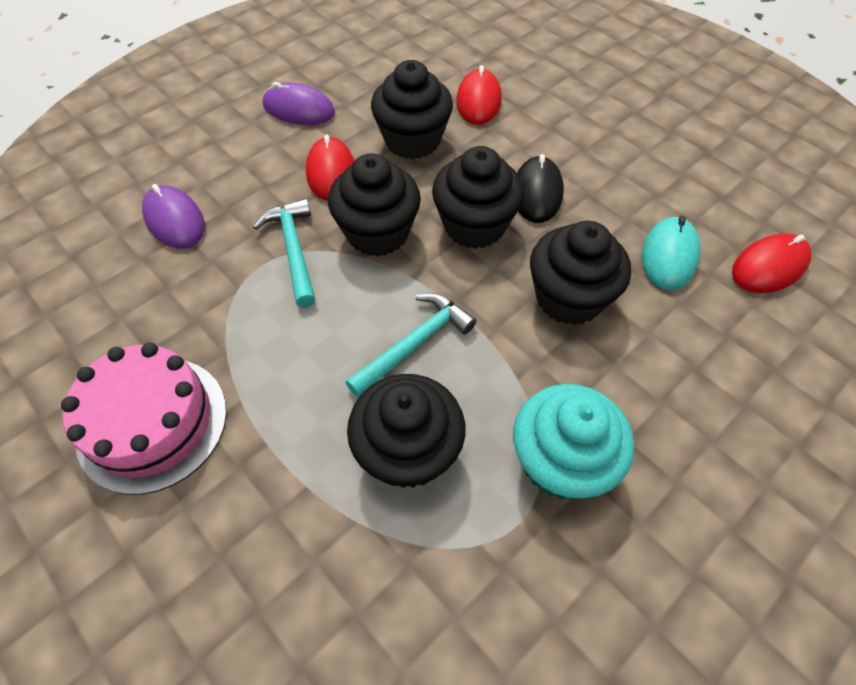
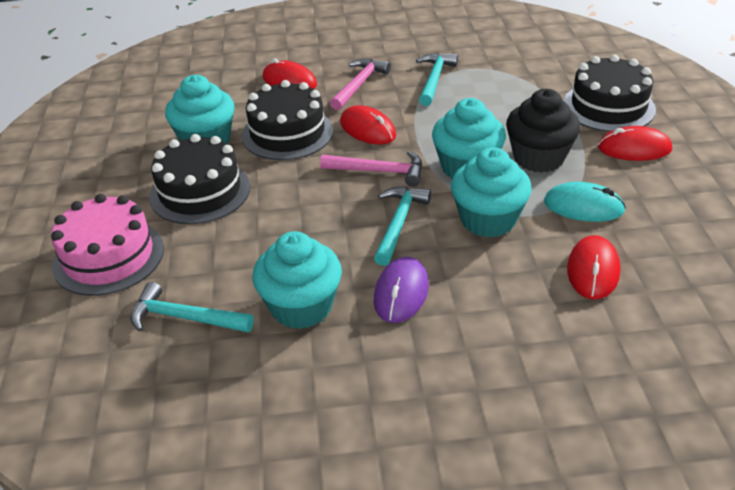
black cake: none = 0 -> [149,134,250,224] [242,80,333,160] [563,54,656,132] = 3
black cupcake: [328,153,421,257] [347,374,465,488] [371,60,453,159] [432,146,524,249] [530,221,631,325] = 5 -> [506,89,580,173] = 1
black mouse: [517,154,564,223] = 1 -> none = 0
pink hammer: none = 0 -> [320,151,422,187] [330,59,391,110] = 2
purple mouse: [142,184,205,249] [263,82,335,125] = 2 -> [374,257,429,323] = 1
red mouse: [306,134,354,201] [456,65,502,125] [732,233,811,293] = 3 -> [262,59,317,89] [340,105,396,145] [567,235,620,299] [598,126,672,161] = 4
turquoise cupcake: [513,384,634,500] = 1 -> [165,75,234,143] [253,231,342,329] [432,98,506,179] [451,147,532,237] = 4
turquoise hammer: [253,198,315,307] [346,293,477,398] = 2 -> [130,282,254,333] [374,187,431,266] [416,53,458,106] = 3

